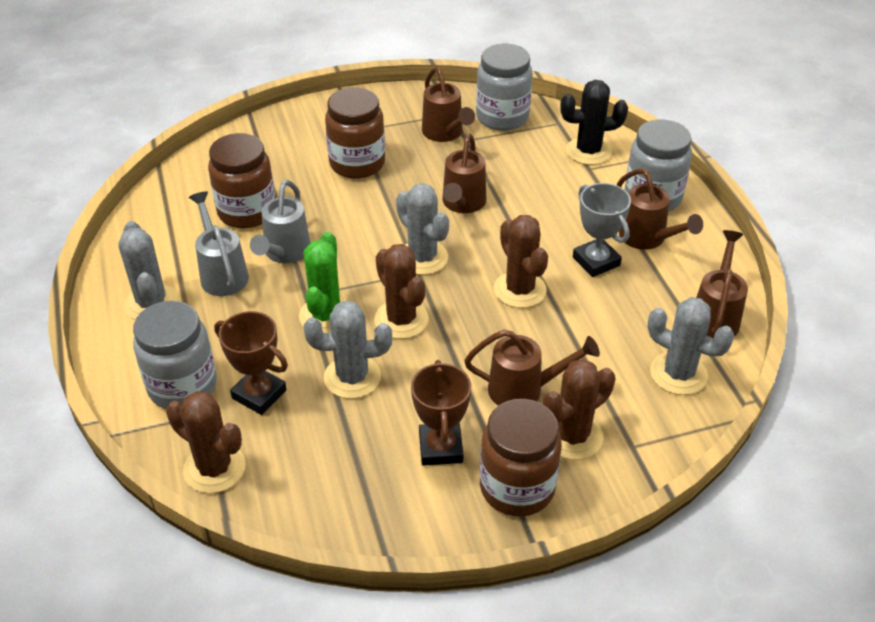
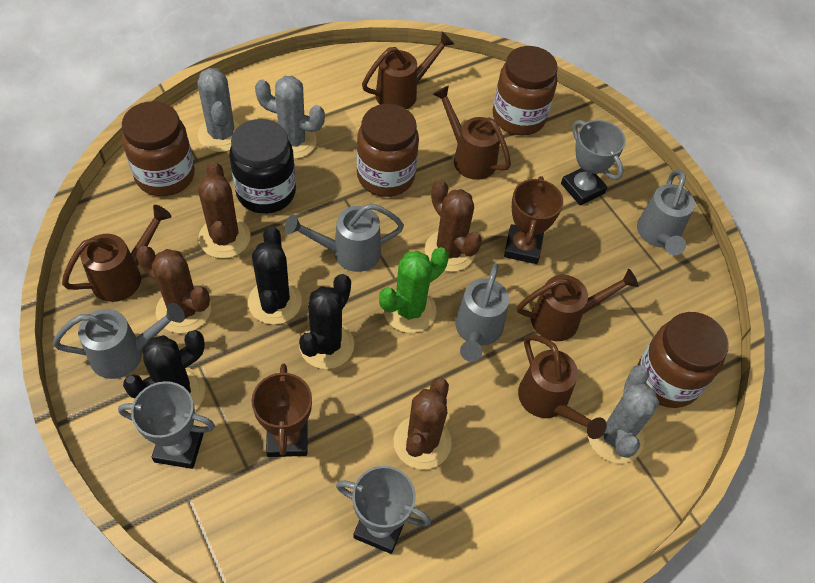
black cactus: [560,80,628,165] = 1 -> [123,330,205,410] [248,227,302,325] [299,274,354,369] = 3
black jar: none = 0 -> [229,119,296,214] = 1
brown jar: [208,133,275,228] [325,87,385,179] [480,399,562,517] = 3 -> [122,101,195,196] [357,104,419,197] [493,46,558,136] [638,312,729,408] = 4
grey cactus: [118,221,179,320] [304,301,392,399] [396,183,449,275] [648,297,734,395] = 4 -> [197,68,242,152] [255,76,325,159] [588,365,659,463] = 3
grey jar: [133,301,217,409] [476,44,533,131] [624,119,692,212] = 3 -> none = 0
grey trophy: [573,183,631,277] = 1 -> [118,381,215,469] [336,466,431,554] [561,120,626,205] = 3
grey watering can: [189,192,249,296] [250,180,311,263] = 2 -> [53,303,185,379] [285,203,404,272] [455,263,509,362] [637,170,695,255] = 4

